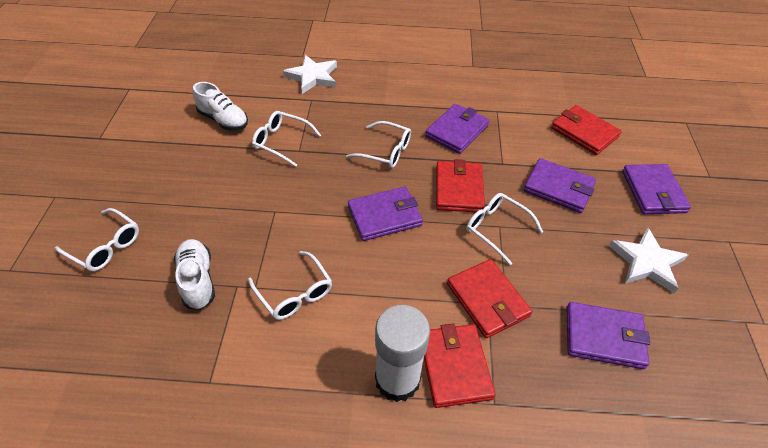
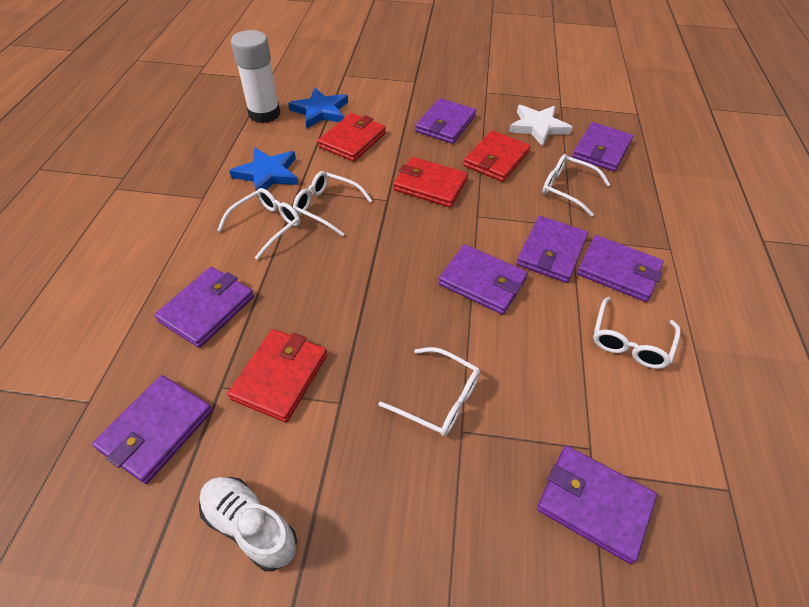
blue star: none = 0 -> [229,147,298,198] [288,88,348,128] = 2
purple wallet: [348,187,423,241] [425,104,489,154] [523,158,596,213] [566,302,650,369] [622,164,691,214] = 5 -> [92,375,213,484] [154,267,254,348] [415,98,476,144] [438,245,528,315] [516,216,588,283] [537,446,657,564] [572,122,633,171] [577,235,664,302] = 8
white shoe: [174,239,215,310] [193,82,248,131] = 2 -> [199,477,297,571] = 1
white star: [283,55,337,94] [609,228,688,293] = 2 -> [509,105,573,147] = 1

